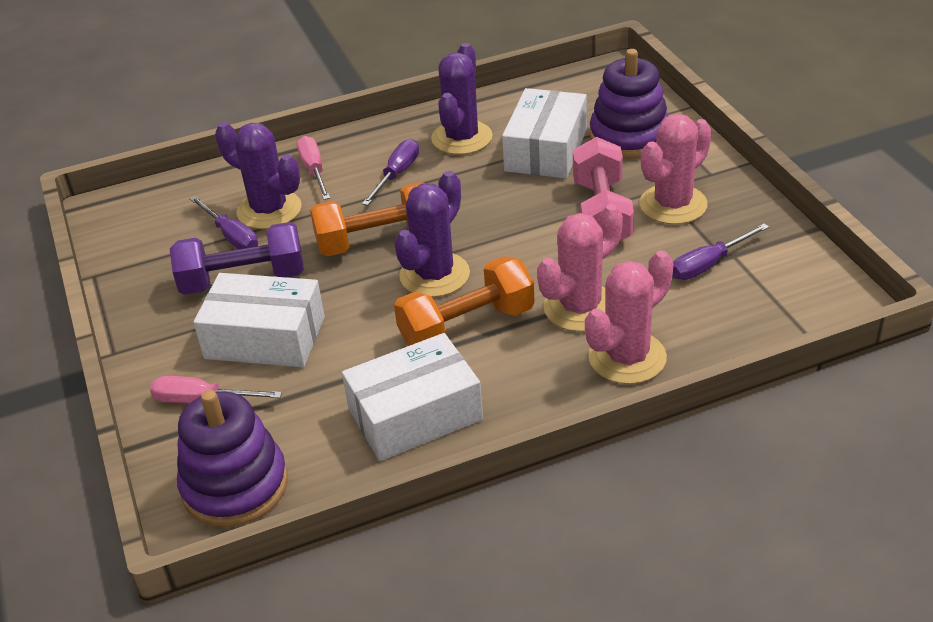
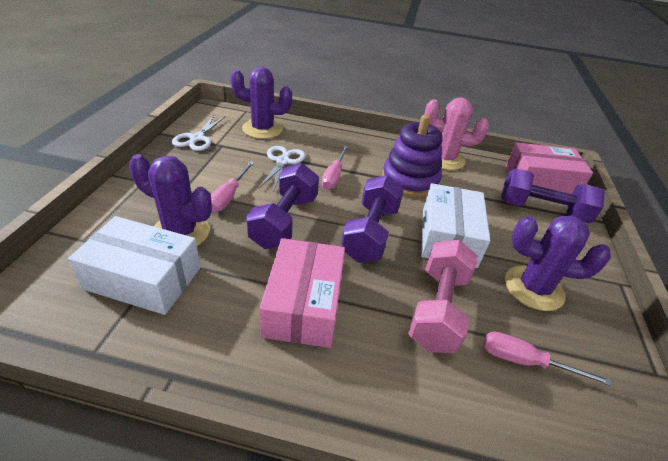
orange dumbbell: [310,182,426,256] [394,256,535,346] = 2 -> none = 0
pink box: none = 0 -> [259,238,345,348] [506,143,593,194] = 2
pink cactus: [537,204,623,332] [585,251,673,384] [639,114,712,224] = 3 -> [425,98,489,170] = 1
pink screwdriver: [150,376,282,403] [297,136,330,200] = 2 -> [211,162,254,212] [322,146,349,190] [483,332,612,386] = 3
purple dumbbell: [170,222,304,295] = 1 -> [246,163,319,249] [341,175,404,263] [501,169,605,224] = 3
purple screwdriver: [190,196,258,249] [362,139,419,206] [673,223,769,280] = 3 -> none = 0
purple stacking toy: [177,390,288,527] [590,49,668,159] = 2 -> [382,114,443,198] = 1
white box: [193,273,325,367] [342,333,483,461] [502,88,587,178] = 3 -> [68,216,201,315] [421,183,490,268] = 2
white scissors: none = 0 -> [172,115,225,151] [259,146,305,190] = 2

